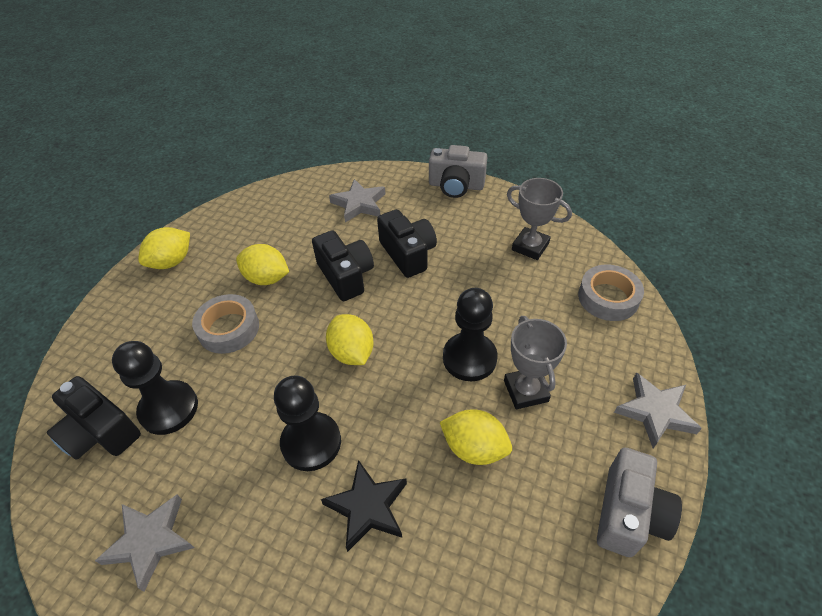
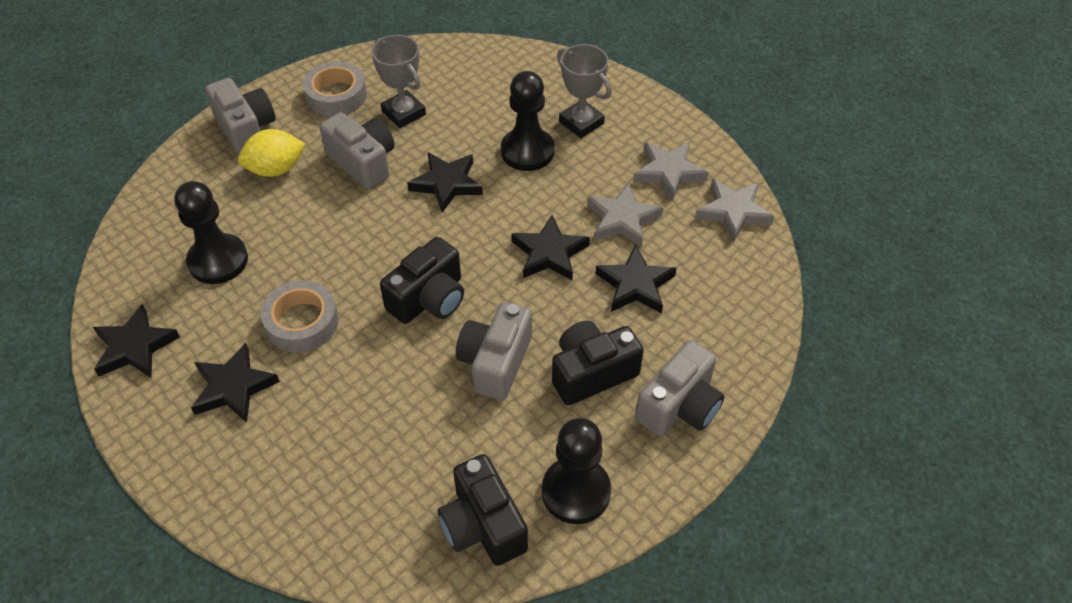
black star: [321,460,407,552] = 1 -> [93,304,180,378] [191,343,280,423] [407,152,483,213] [511,215,590,281] [596,245,677,313] = 5
grey camera: [429,145,487,198] [597,448,682,557] = 2 -> [205,78,276,155] [320,112,395,189] [456,302,532,400] [635,340,724,436] = 4
yellow lemon: [138,227,190,269] [236,244,289,285] [326,314,374,365] [440,409,512,465] = 4 -> [238,129,305,177] = 1

